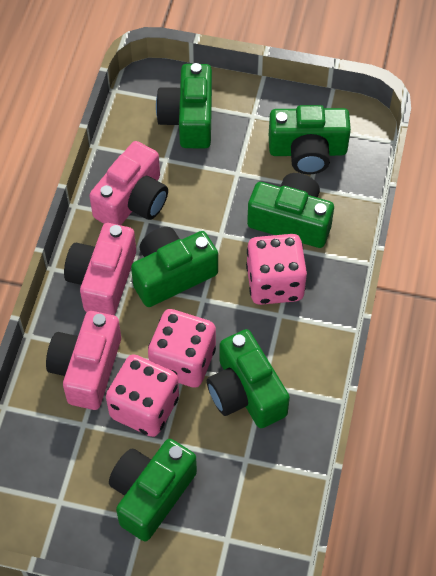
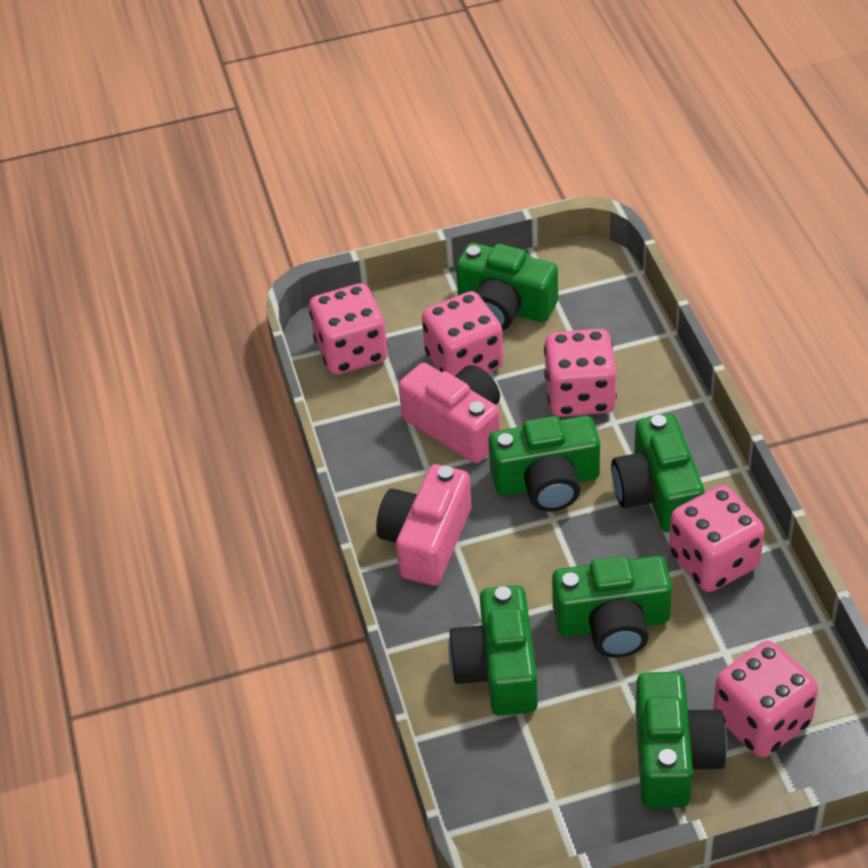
pink camera: [46,311,121,410] [64,223,136,315] [89,141,168,225] = 3 -> [376,464,472,586] [399,363,500,463] = 2
pink dice: [106,354,179,437] [148,309,216,388] [246,234,307,305] = 3 -> [309,283,388,375] [422,291,504,376] [544,329,617,417] [669,485,764,592] [713,641,818,758] = 5

